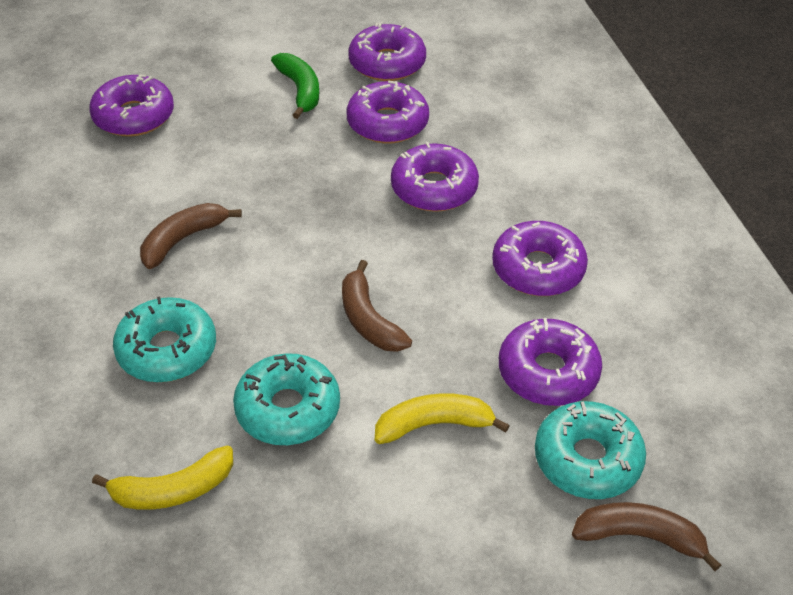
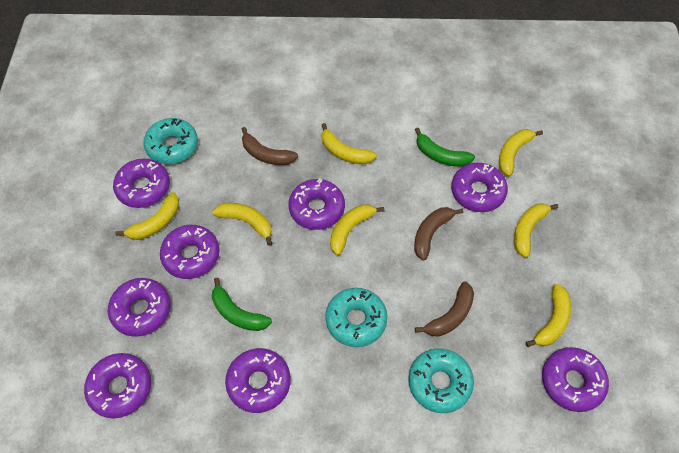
green banana: [271,53,319,119] = 1 -> [212,277,272,331] [415,128,475,167] = 2
purple donut: [89,75,174,137] [347,81,429,144] [349,22,426,81] [391,142,479,212] [492,221,588,296] [499,318,602,406] = 6 -> [84,353,151,418] [108,278,171,337] [113,158,170,208] [160,225,219,279] [225,348,291,413] [288,178,345,230] [451,162,508,212] [542,347,609,412] = 8
yellow banana: [92,446,233,510] [375,393,510,444] = 2 -> [116,192,179,240] [212,203,273,246] [321,123,377,164] [330,204,384,255] [499,129,543,176] [514,203,558,258] [526,284,571,347] = 7

